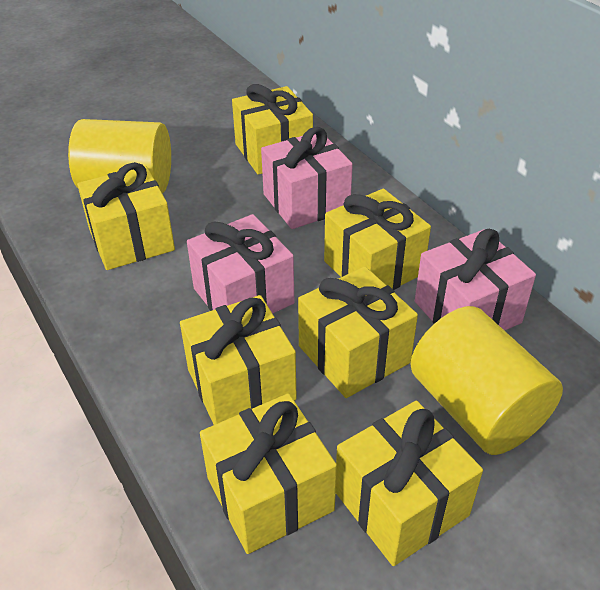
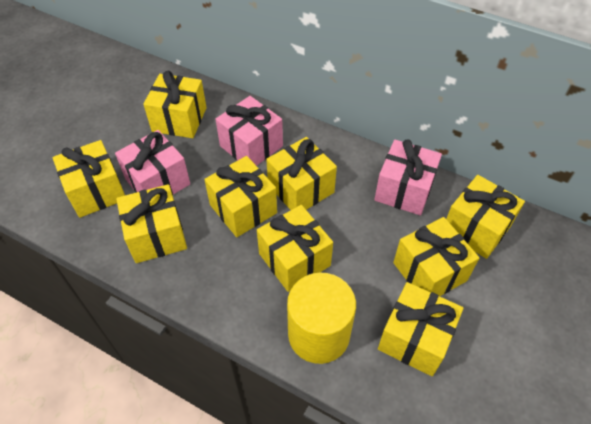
yellow cylinder: [68,119,171,193] [410,306,563,455] = 2 -> [287,273,356,364] = 1
yellow gift: [77,162,175,270] [180,295,297,425] [200,393,337,554] [232,84,313,175] [298,266,418,398] [324,189,431,290] [336,401,483,566] = 7 -> [52,140,125,218] [116,184,187,263] [143,71,207,138] [204,156,277,237] [257,205,333,292] [266,137,337,210] [378,282,464,376] [393,217,479,296] [446,175,525,259] = 9

